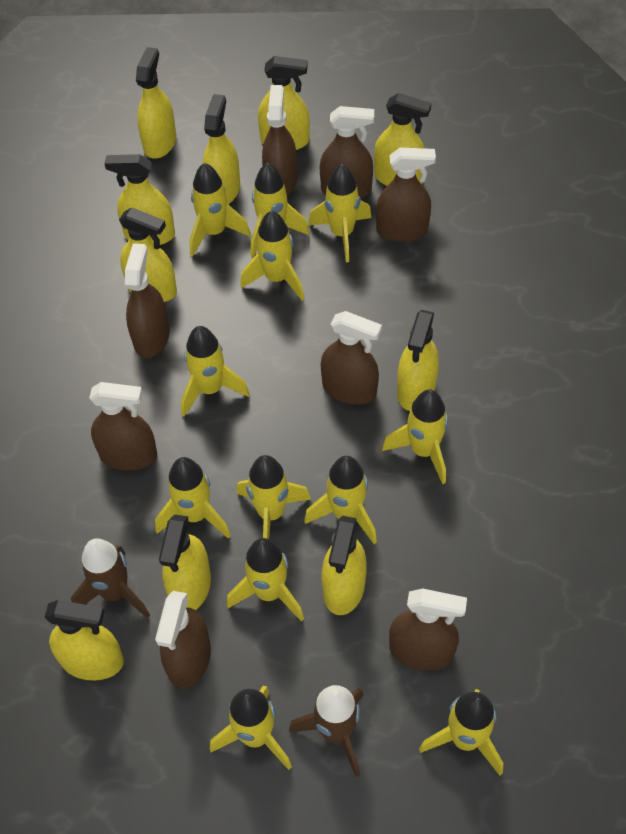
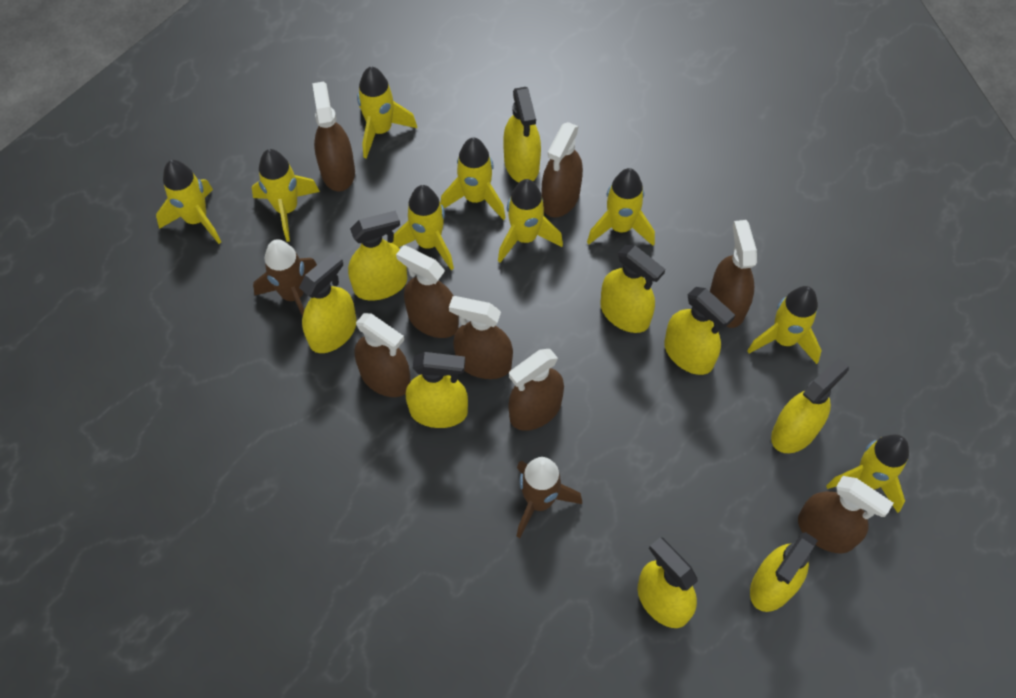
yellow rocket: [155,457,231,539] [181,326,250,416] [190,163,251,256] [210,686,292,770] [227,538,304,621] [237,455,311,539] [240,211,304,300] [251,163,309,257] [304,456,377,544] [308,164,372,263] [382,389,448,484] [419,689,503,775] = 12 -> [156,160,221,244] [251,149,320,242] [357,66,417,159] [392,185,454,270] [440,138,506,220] [498,179,563,263] [587,168,655,246] [747,286,822,364] [826,434,909,513] = 9
yellow spray bottle: [45,600,124,681] [104,154,175,245] [119,207,177,302] [136,47,176,158] [159,514,211,610] [202,94,240,204] [258,56,310,150] [322,516,367,615] [374,93,431,186] [397,310,439,411] = 10 -> [299,252,357,353] [348,210,407,301] [406,352,468,428] [503,87,541,182] [600,245,665,333] [637,537,698,628] [664,287,735,375] [750,532,818,612] [771,358,849,453] = 9

